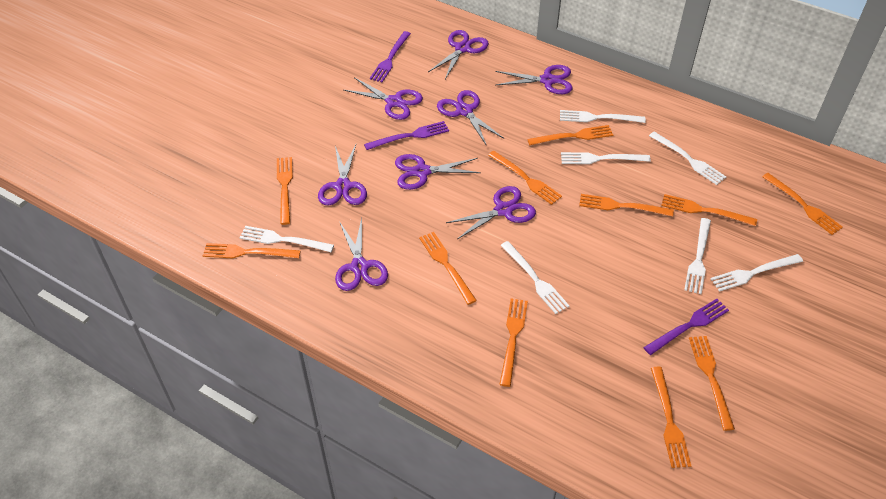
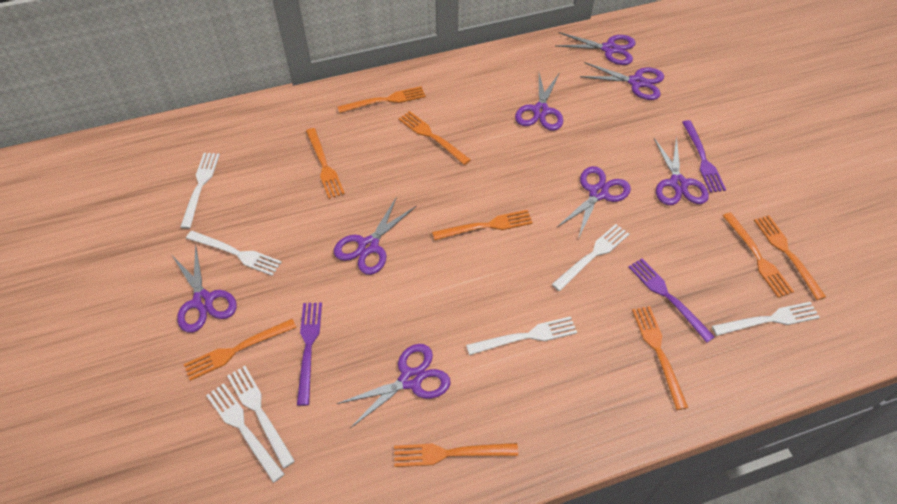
orange fork: [203,243,301,258] [277,157,293,225] [419,232,477,305] [488,151,562,205] [499,298,528,387] [527,125,613,145] [579,194,674,216] [651,367,691,468] [661,194,757,226] [689,336,735,431] [762,173,843,235] = 11 -> [184,319,297,381] [306,128,345,199] [338,86,426,113] [394,443,518,467] [398,111,471,165] [432,210,533,240] [632,306,688,410] [723,212,794,298] [754,215,826,300] = 9

